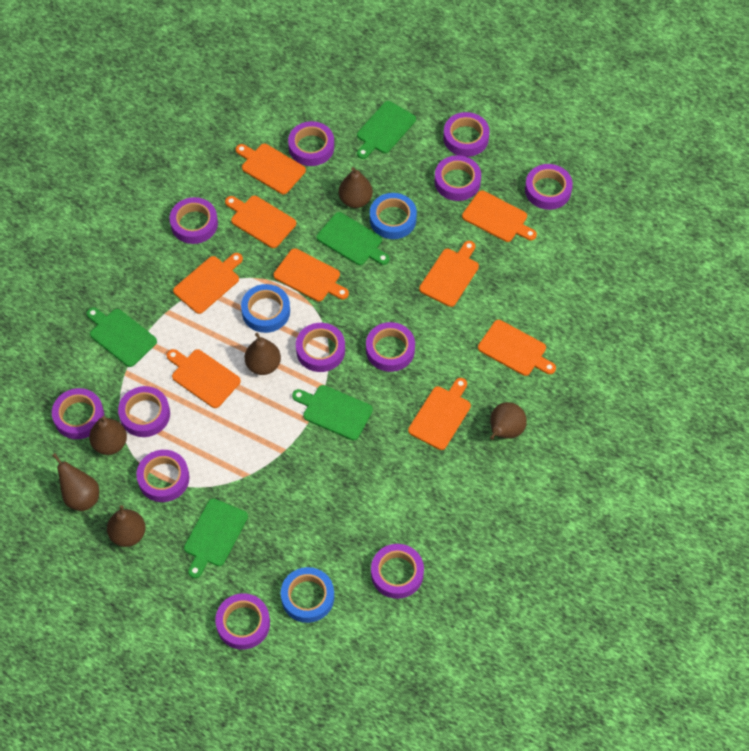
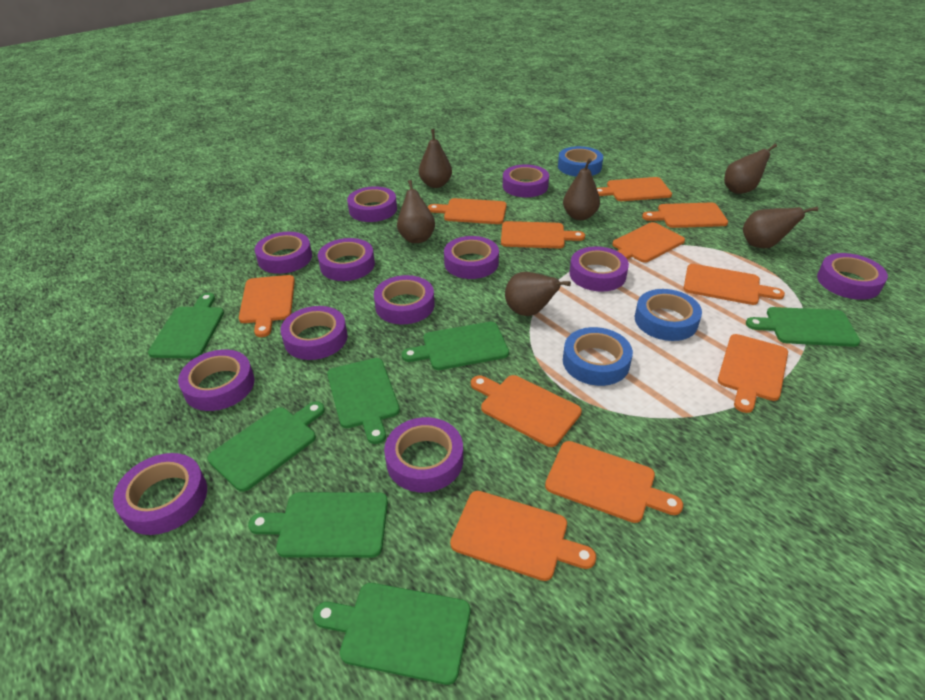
green cutting board: [86,307,157,367] [184,498,248,578] [292,385,373,441] [317,212,389,265] [357,101,416,159] = 5 -> [148,293,224,359] [207,401,325,492] [248,492,388,558] [313,583,470,685] [327,358,400,444] [402,322,509,370] [746,307,860,347] = 7
orange cutting board: [166,349,241,408] [173,253,243,314] [225,196,296,248] [236,144,306,194] [273,248,349,301] [408,378,471,450] [419,241,479,307] [462,191,537,242] [478,320,556,376] = 9 -> [239,275,295,337] [428,198,507,224] [450,491,596,581] [471,375,582,447] [501,221,585,248] [545,441,683,523] [597,177,672,201] [612,222,685,263] [642,203,728,228] [684,264,785,305] [718,334,788,413] = 11

